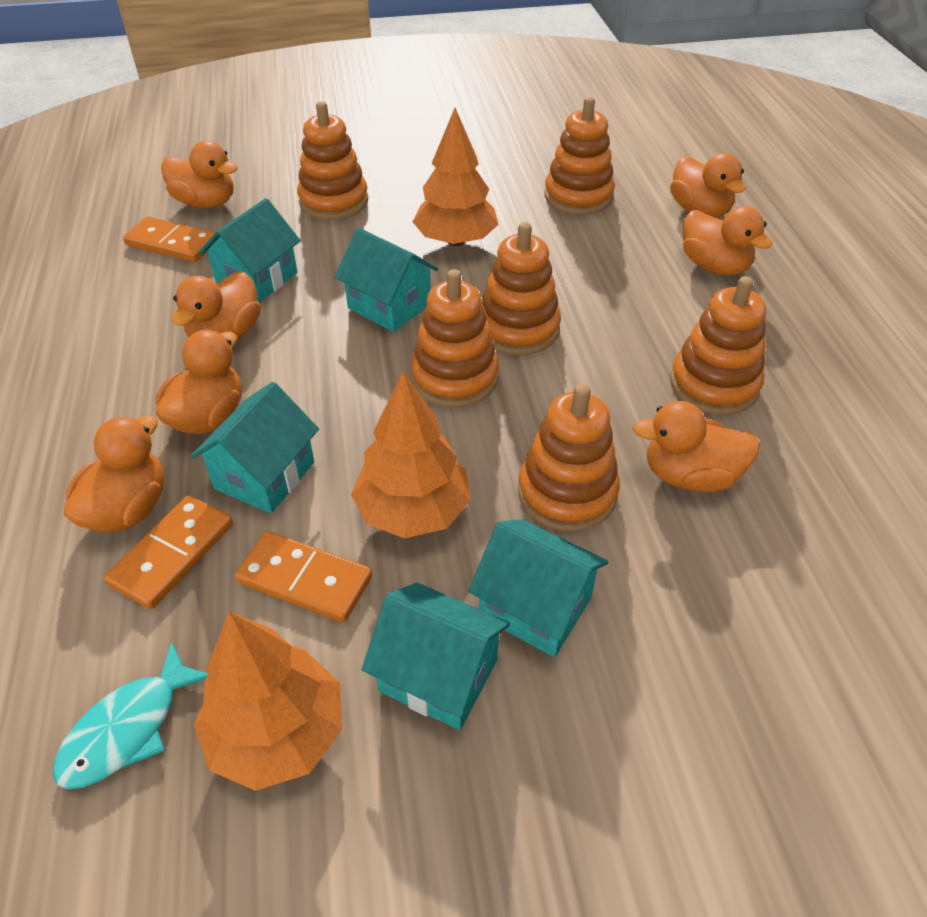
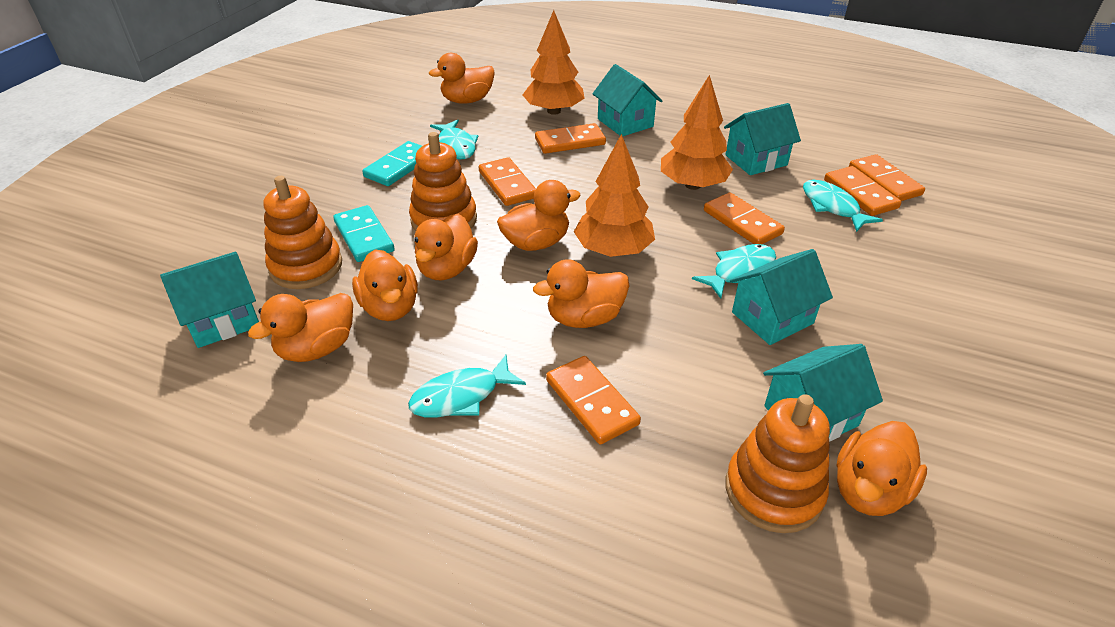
orange domino: [104,495,233,609] [123,216,215,262] [235,531,372,623] = 3 -> [479,157,536,206] [535,123,606,154] [546,356,641,444] [704,192,785,244] [824,166,901,216] [849,154,925,201] = 6
orange stacking toy: [297,101,368,220] [411,269,499,407] [482,222,561,355] [518,384,620,532] [545,97,615,215] [670,276,766,415] = 6 -> [263,176,342,289] [409,132,477,231] [726,394,830,533] = 3
turquoise domino: none = 0 -> [333,205,395,262] [362,141,422,186] = 2
turquoise fish: [52,641,208,789] = 1 -> [408,355,526,418] [430,120,479,159] [692,244,776,299] [803,180,883,232] = 4

